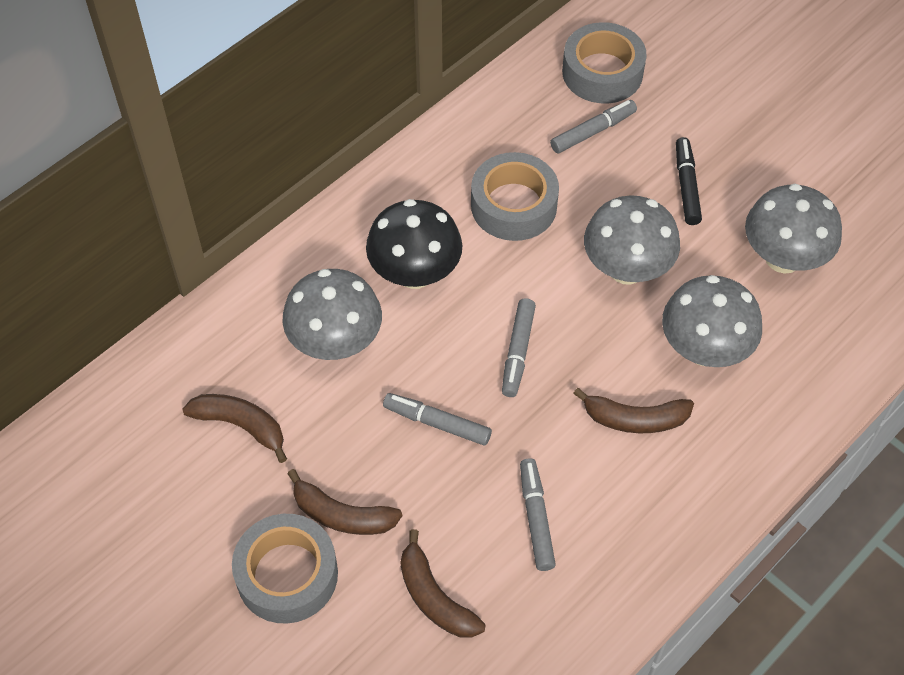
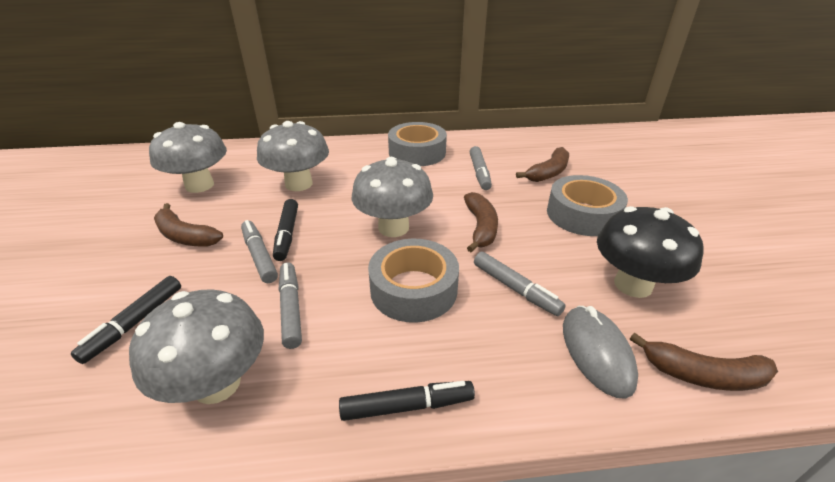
black marker: [676,137,702,225] = 1 -> [71,276,181,364] [273,199,298,261] [339,381,475,421] = 3
grey mouse: none = 0 -> [563,306,638,399] = 1

